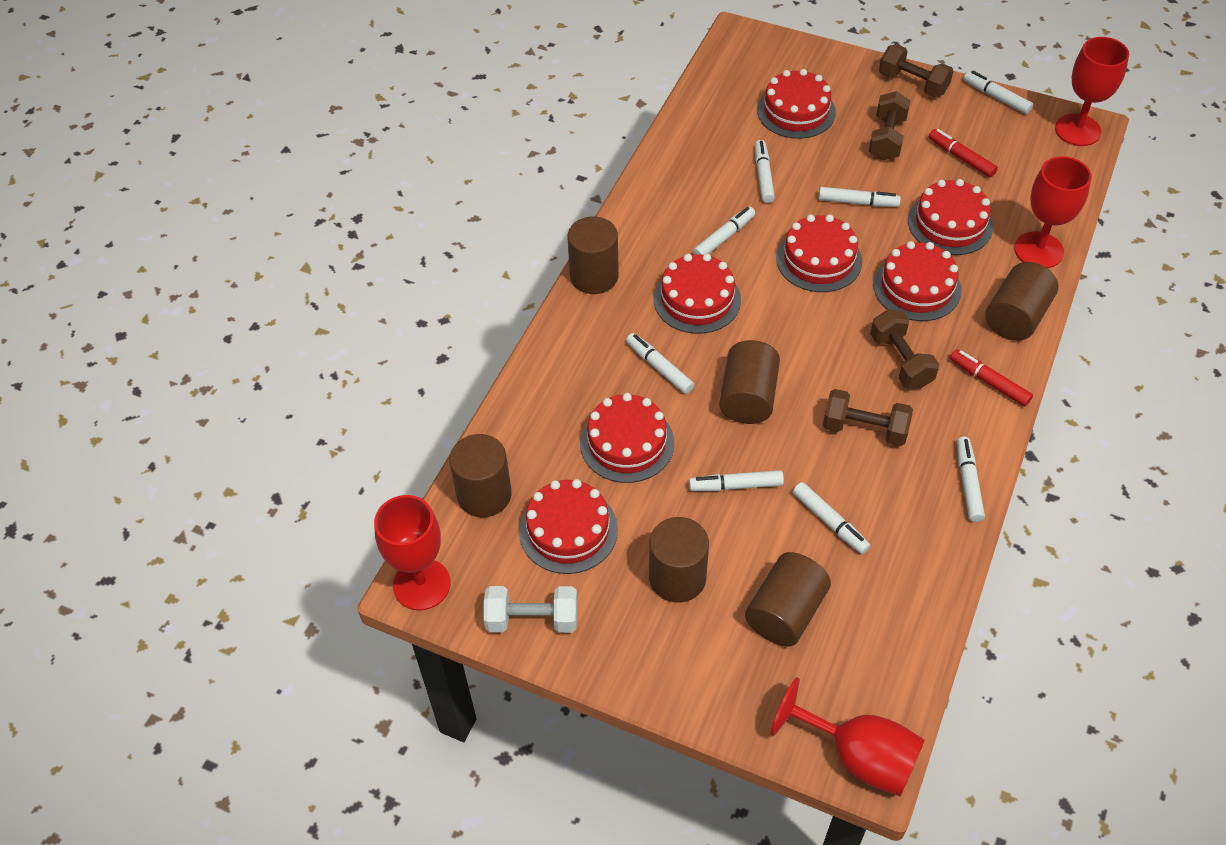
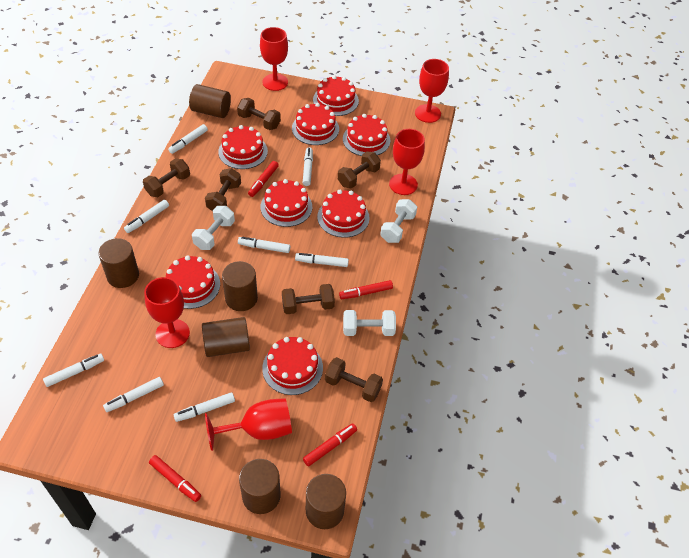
brown dumbbell: [823,389,913,446] [869,91,910,161] [870,309,939,389] [879,44,953,97] = 4 -> [143,158,190,197] [205,168,241,211] [237,98,281,130] [282,284,335,314] [325,357,383,402] [338,151,381,189] = 6
red cake: [519,479,618,574] [580,393,674,483] [654,254,741,334] [757,69,836,139] [776,215,862,292] [873,241,962,321] [908,179,993,255] = 7 -> [166,256,220,309] [218,125,268,169] [261,179,312,227] [262,337,323,395] [292,103,339,145] [313,75,359,116] [317,190,370,238] [343,114,390,156] = 8
red goblet: [374,495,451,610] [771,677,925,796] [1014,156,1092,268] [1055,37,1129,146] = 4 -> [144,277,190,348] [205,398,292,451] [260,27,288,91] [389,129,425,195] [415,59,449,123] = 5
red marker: [929,129,998,177] [950,349,1033,406] = 2 -> [149,455,201,502] [248,161,279,197] [303,424,357,466] [339,280,393,299] = 4
white dumbbell: [483,586,577,633] = 1 -> [192,206,235,250] [343,310,396,336] [380,199,417,243] = 3

